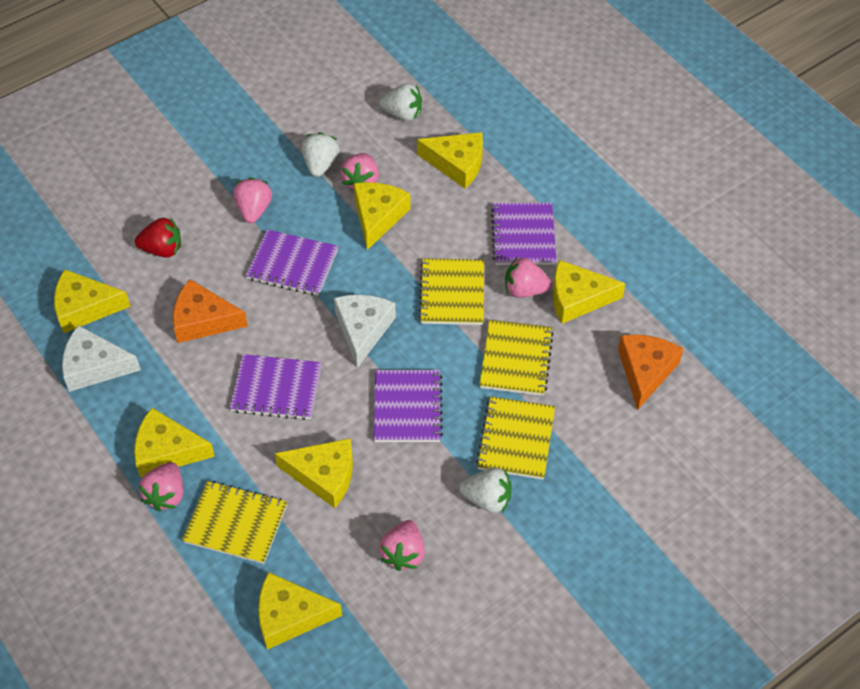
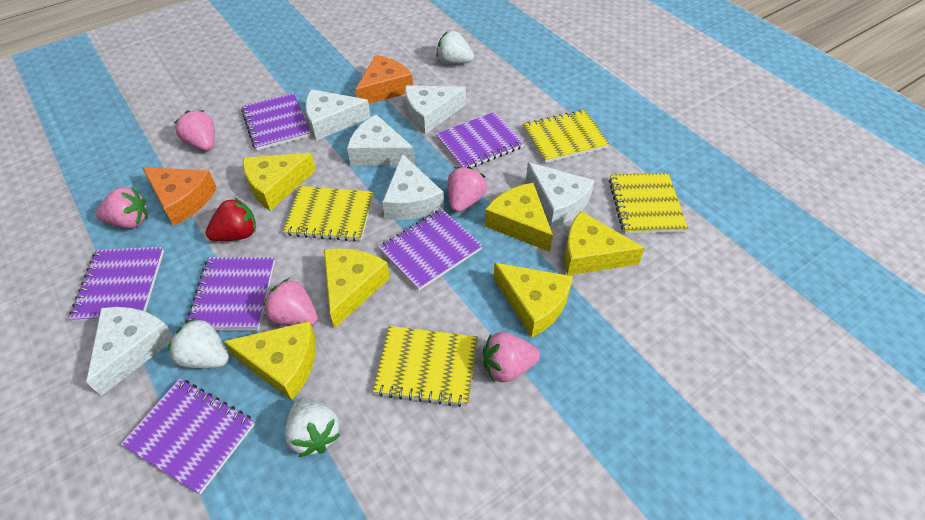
purple notebook: [230,354,322,420] [246,229,338,296] [374,370,443,442] [491,203,557,265] = 4 -> [69,247,164,322] [121,379,255,494] [186,257,275,331] [241,93,311,151] [379,209,483,291] [436,112,524,167] = 6
white cheese: [62,325,141,392] [334,295,396,368] = 2 -> [86,307,174,396] [305,89,371,141] [347,114,415,165] [382,154,444,220] [405,85,466,134] [526,162,595,227] = 6
yellow cheese: [54,269,130,333] [134,408,215,477] [258,572,342,650] [275,438,353,508] [354,182,411,250] [417,132,483,189] [553,260,626,324] = 7 -> [223,321,316,400] [243,153,316,211] [324,248,390,328] [485,183,553,252] [494,263,573,338] [564,211,645,275] = 6

